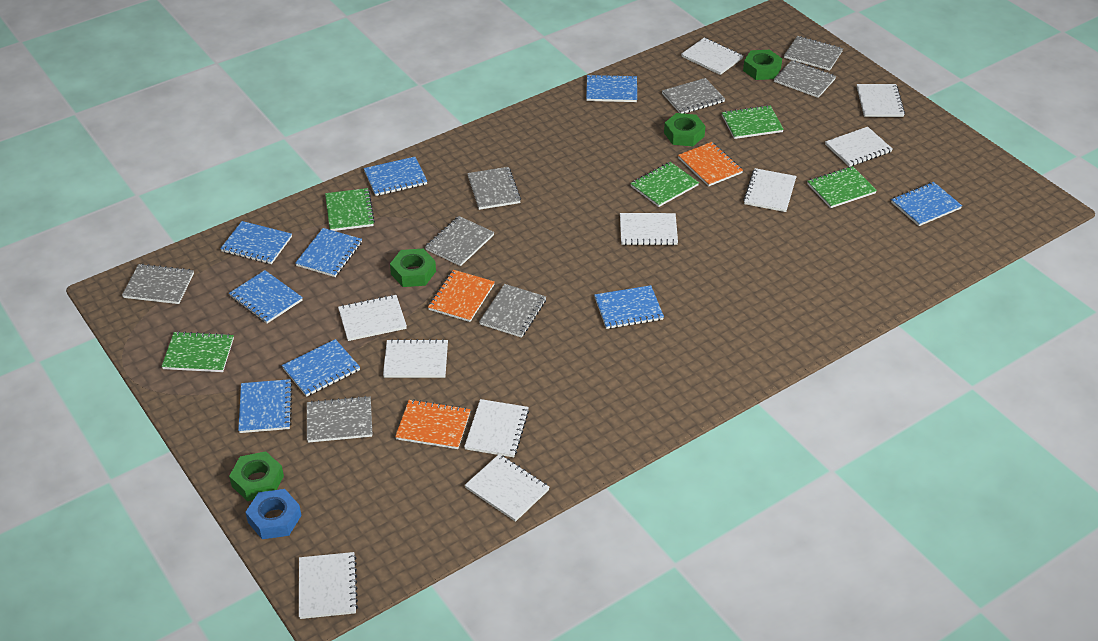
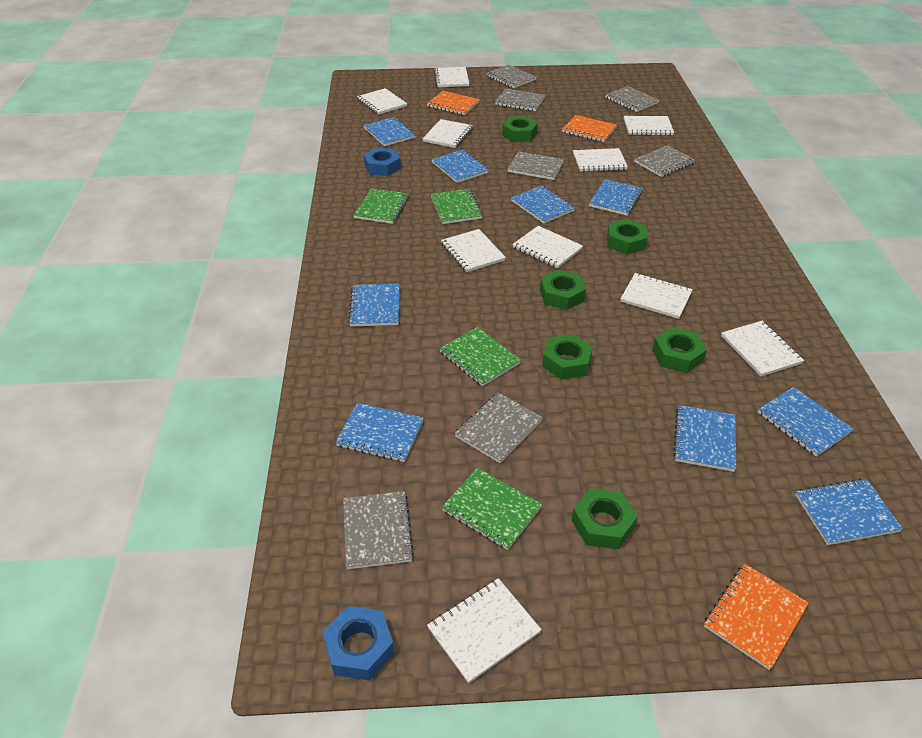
blue nut: [245,489,302,539] = 1 -> [322,606,394,681] [364,148,401,176] = 2
green notebook: [161,331,234,372] [325,188,375,231] [630,162,699,207] [722,105,784,139] [807,166,877,208] = 5 -> [353,188,409,224] [431,189,483,224] [439,327,521,386] [442,468,542,550] = 4
green nut: [229,451,284,501] [390,249,436,287] [664,113,705,146] [743,50,782,80] = 4 -> [502,116,538,142] [540,269,586,310] [542,334,593,380] [572,488,638,549] [607,219,648,255] [652,327,707,373] = 6
grey notebook: [122,264,194,304] [307,396,372,443] [425,216,494,266] [467,167,521,210] [479,284,546,338] [662,78,725,114] [774,60,836,98] [784,36,843,71] = 8 -> [343,491,414,569] [455,393,543,463] [486,65,536,88] [495,88,545,111] [508,151,564,180] [605,86,659,112] [634,145,695,177] = 7

